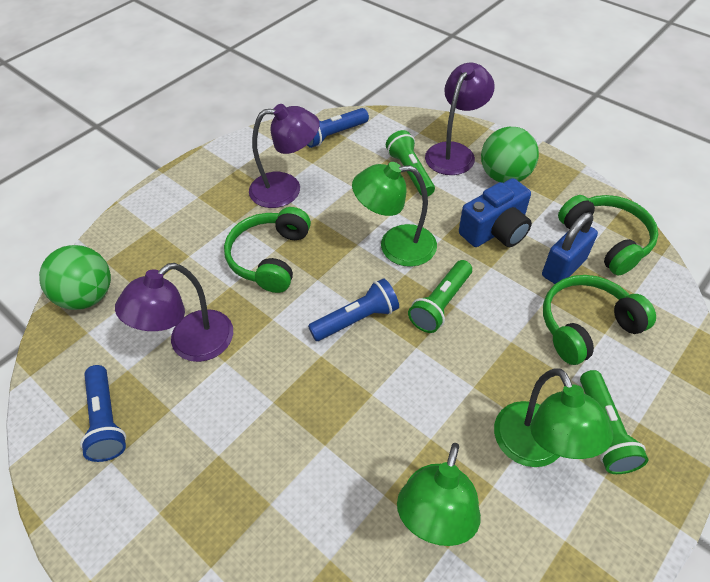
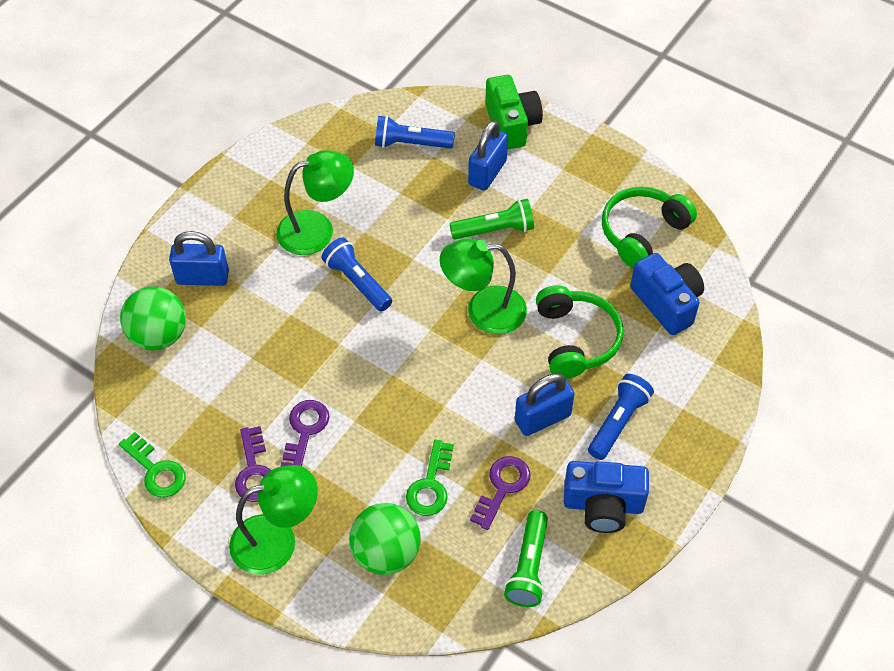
blue camera: [459,178,532,247] = 1 -> [564,461,649,533] [630,253,704,335] = 2
blue padlock: [542,212,598,284] = 1 -> [169,231,229,286] [468,120,508,191] [515,373,575,436] = 3
green camera: none = 0 -> [485,75,543,150] = 1
green flashlight: [386,130,435,196] [408,260,472,333] [580,370,648,474] = 3 -> [450,199,534,239] [504,510,548,607] = 2
green headphones: [224,207,311,293] [543,275,656,365] [558,195,658,276] = 3 -> [536,285,624,379] [602,186,697,269] = 2
green key: none = 0 -> [119,432,186,497] [406,440,454,516] = 2
purple key: none = 0 -> [235,426,271,502] [280,400,329,467] [470,456,531,530] = 3
purple lamp: [115,263,233,362] [249,104,320,208] [425,63,495,175] = 3 -> none = 0

